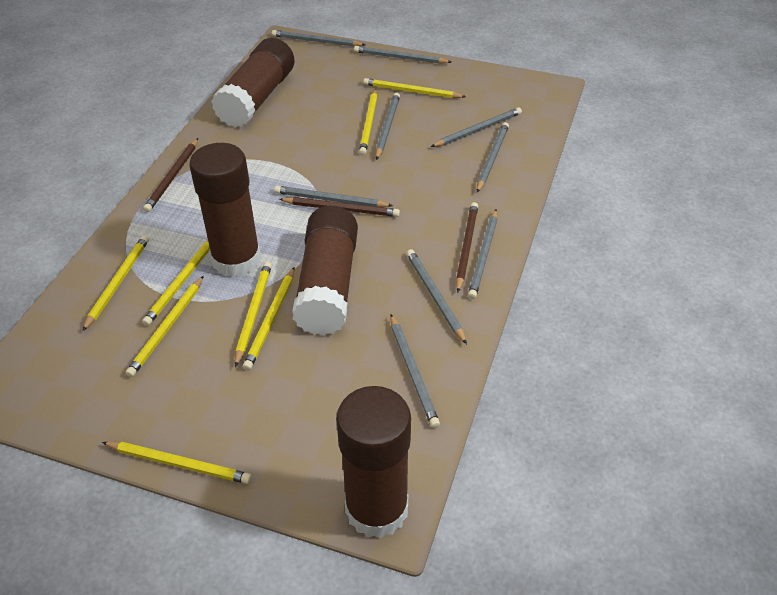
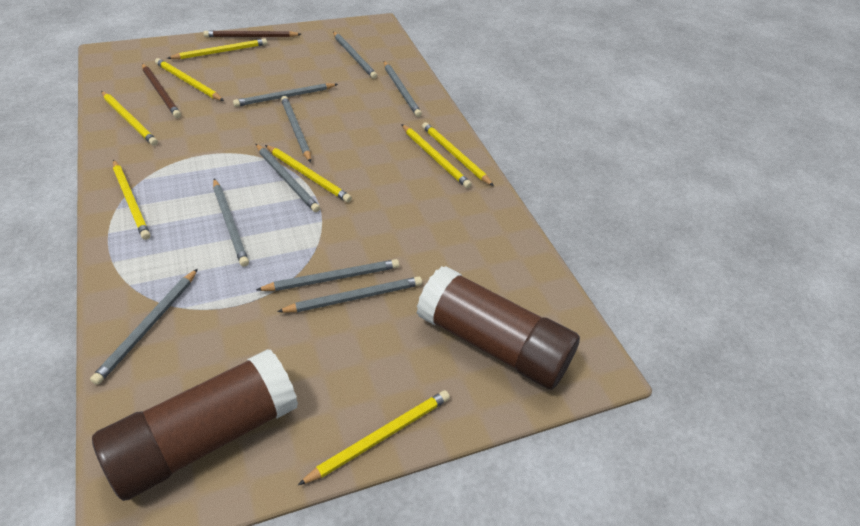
brown glue stick: [189,143,261,277] [211,38,295,128] [292,206,358,335] [336,386,411,538] = 4 -> [92,349,298,501] [417,266,580,390] = 2
brown pencil: [143,138,198,212] [279,197,400,217] [456,202,478,293] = 3 -> [142,64,181,118] [203,30,301,37] = 2

